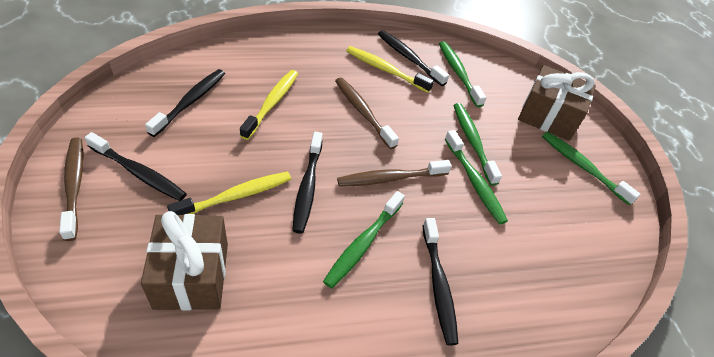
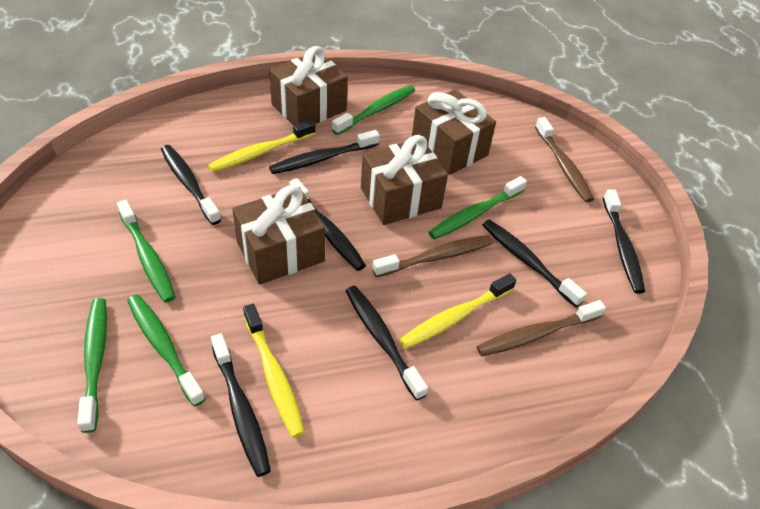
black toothbrush: [85,132,187,201] [145,69,225,137] [292,132,323,234] [378,30,449,86] [422,218,458,346] = 5 -> [161,145,221,225] [211,333,271,477] [269,130,380,174] [289,178,366,271] [346,286,428,401] [483,219,587,307] [603,189,645,294] = 7
brown gift: [141,211,228,310] [518,65,596,141] = 2 -> [232,185,325,285] [269,46,348,126] [361,135,448,225] [412,89,496,175] = 4

